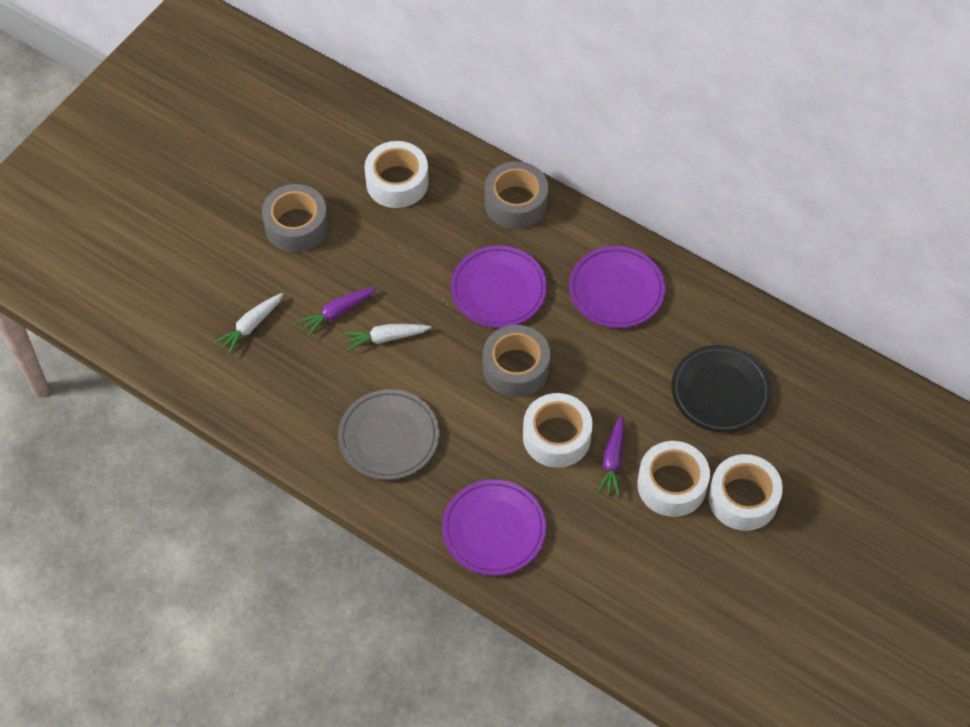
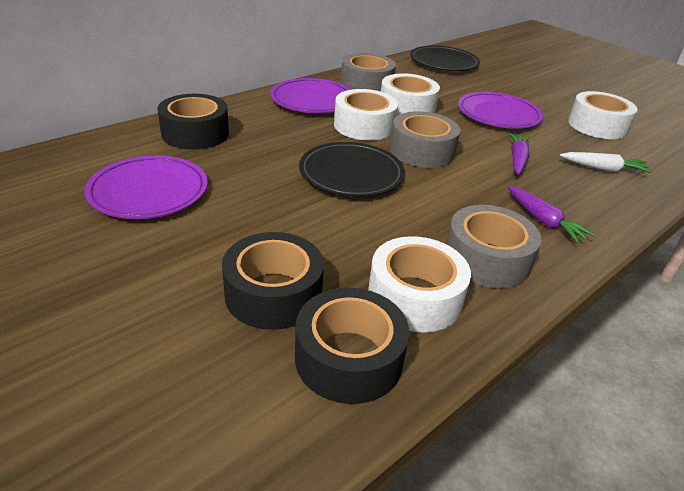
black plate: [671,345,772,433] = 1 -> [299,142,405,197] [410,45,480,71] = 2
black tape: none = 0 -> [158,94,229,149] [222,232,324,330] [295,287,409,404] = 3
grey plate: [338,389,439,480] = 1 -> none = 0
white carrot: [214,293,283,355] [344,324,431,351] = 2 -> [560,152,652,173] = 1

